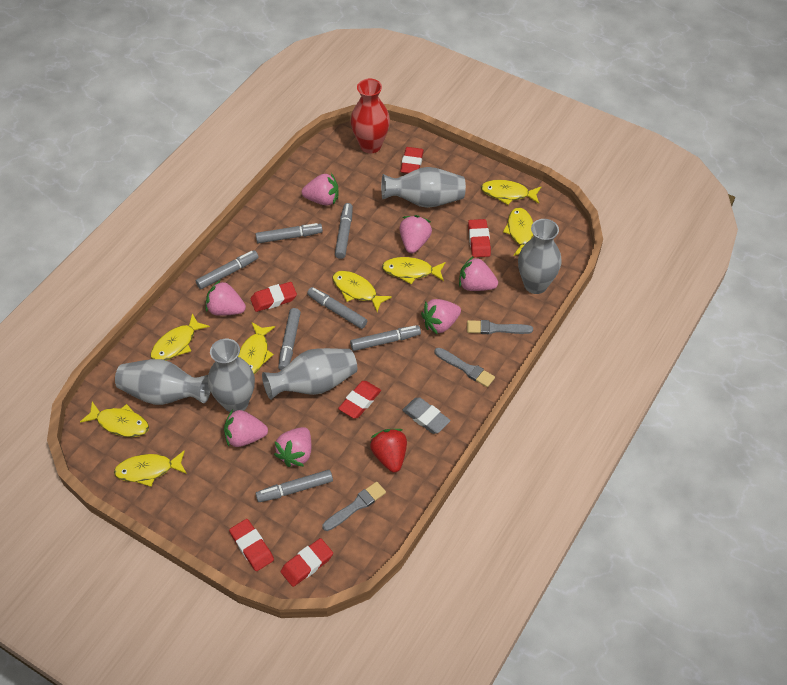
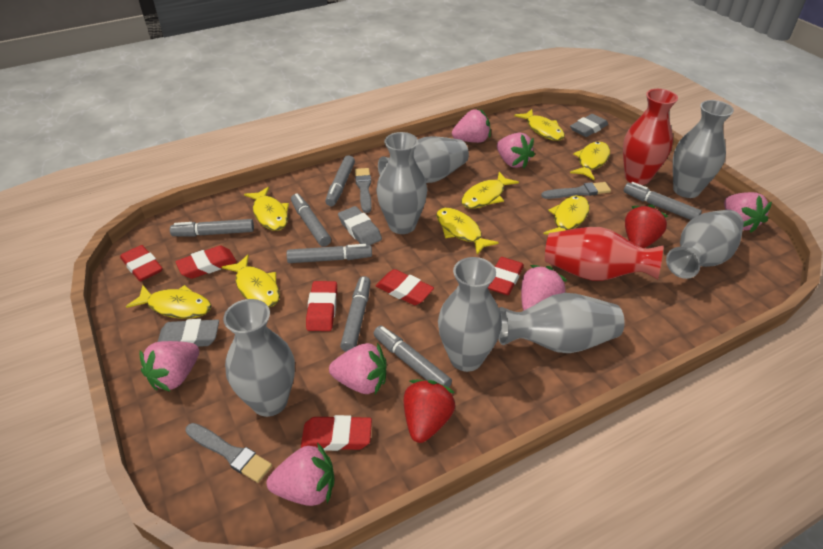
grey eraser: [402,397,451,434] = 1 -> [158,319,219,347] [338,206,382,245] [570,114,608,137] = 3
grey vase: [115,359,211,405] [208,339,255,412] [262,348,357,400] [381,167,466,208] [518,219,562,294] = 5 -> [223,299,295,417] [376,132,427,234] [378,136,469,183] [438,257,502,372] [498,293,625,353] [666,210,744,279] [673,100,734,198] = 7
red strawberry: [370,429,407,472] = 1 -> [404,380,455,443] [625,204,668,248] = 2
red vase: [351,79,390,153] = 1 -> [545,227,664,281] [623,89,678,185] = 2

